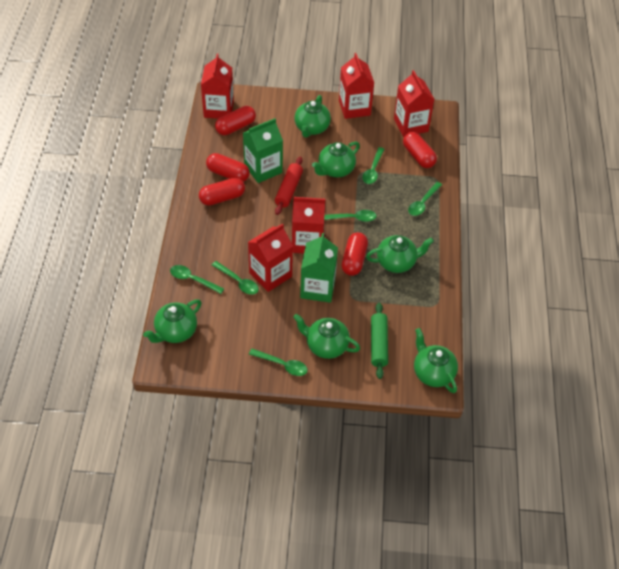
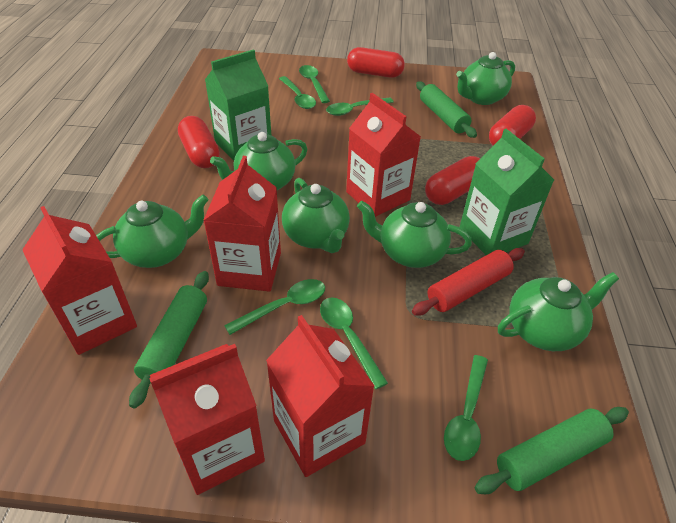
green rolling pin: [371,303,388,379] = 1 -> [129,271,209,409] [416,82,477,138] [475,407,629,494] = 3
red capsule: [199,178,245,206] [206,153,250,182] [215,106,256,135] [342,232,368,276] [403,132,437,168] = 5 -> [178,116,220,168] [347,47,405,78] [425,156,480,205] [489,105,536,146] = 4

